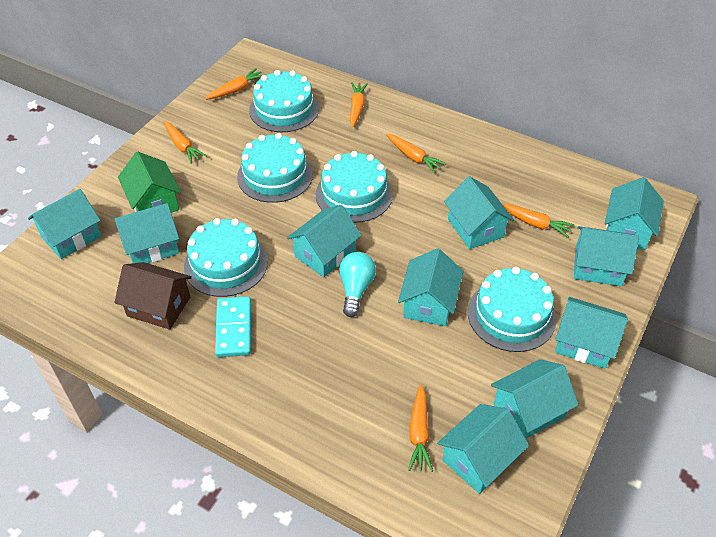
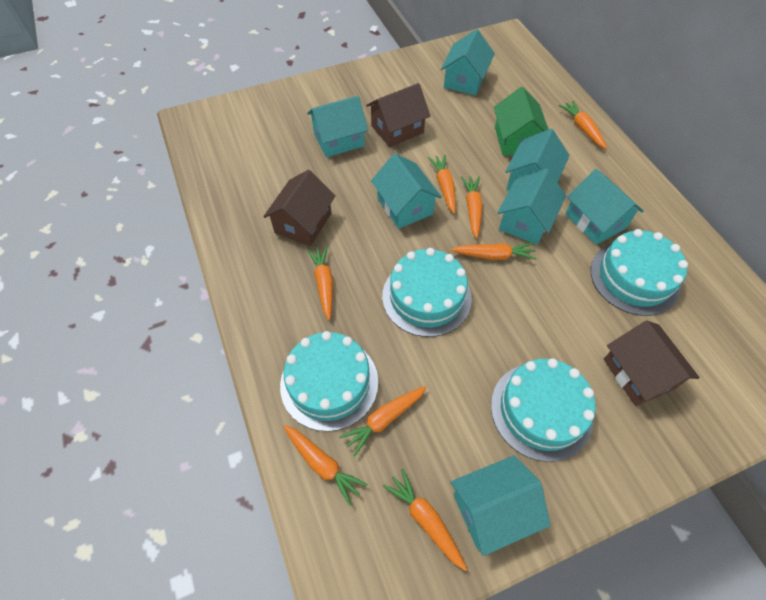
brown house: [114,262,192,330] = 1 -> [263,170,335,246] [366,83,430,147] [603,321,699,406] = 3
orange carrot: [164,121,207,164] [205,68,262,100] [350,83,368,127] [386,134,446,173] [408,384,433,472] [502,203,575,238] = 6 -> [283,425,368,506] [307,245,333,320] [339,386,427,457] [383,468,467,571] [428,155,456,214] [451,243,537,260] [461,176,483,239] [559,100,607,149] = 8
turquoise cake: [184,218,268,297] [237,133,313,203] [249,70,319,132] [316,151,393,223] [468,267,556,352] = 5 -> [280,331,378,432] [382,248,472,337] [491,358,596,462] [591,229,688,316] = 4
turquoise domino: [215,296,251,357] = 1 -> none = 0
turquoise house: [28,189,101,259] [115,203,179,263] [287,205,361,277] [398,248,463,326] [437,404,529,494] [444,176,514,249] [491,359,578,439] [555,297,628,369] [574,226,639,286] [605,177,664,250] = 10 -> [307,96,368,157] [371,153,442,229] [441,29,495,96] [451,455,550,556] [497,168,566,245] [505,129,569,190] [565,169,644,245] = 7
turquoise light bulb: [339,252,376,317] = 1 -> none = 0

